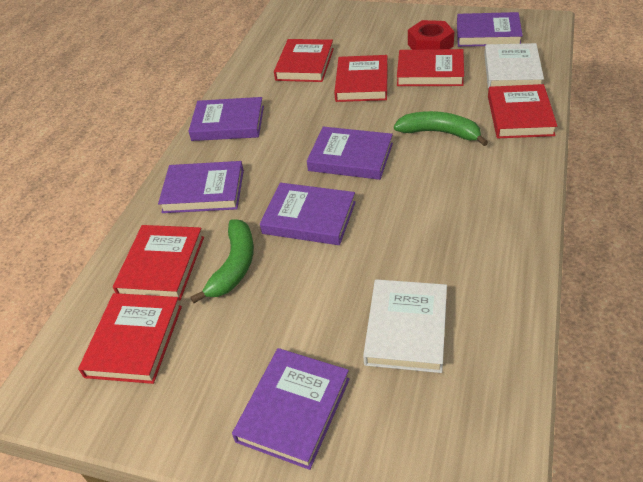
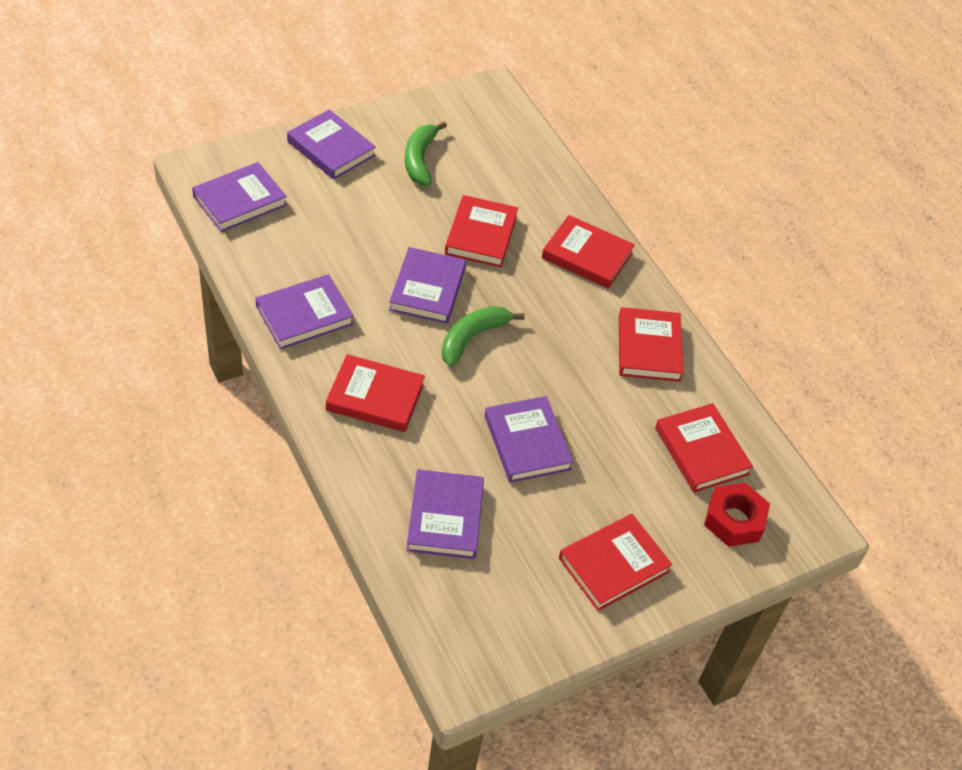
white book: [363,279,447,373] [484,43,544,89] = 2 -> none = 0

